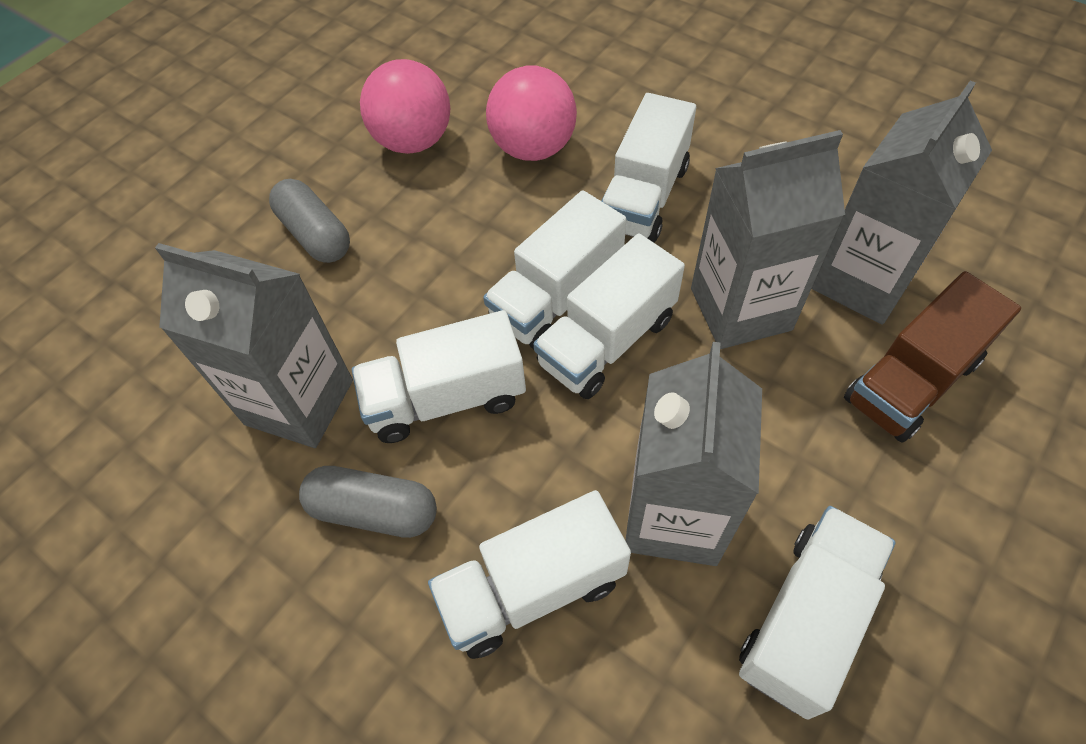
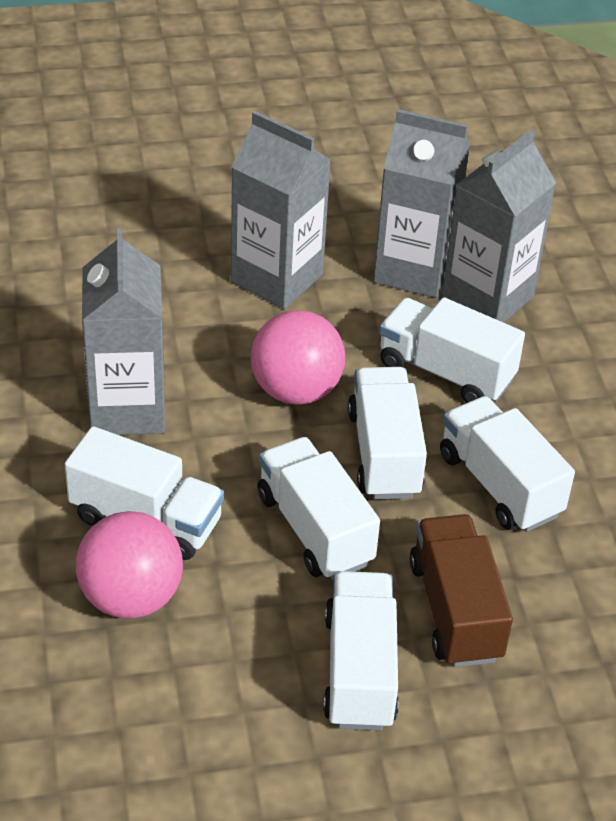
grey capsule: [269,179,350,263] [299,466,437,538] = 2 -> none = 0

